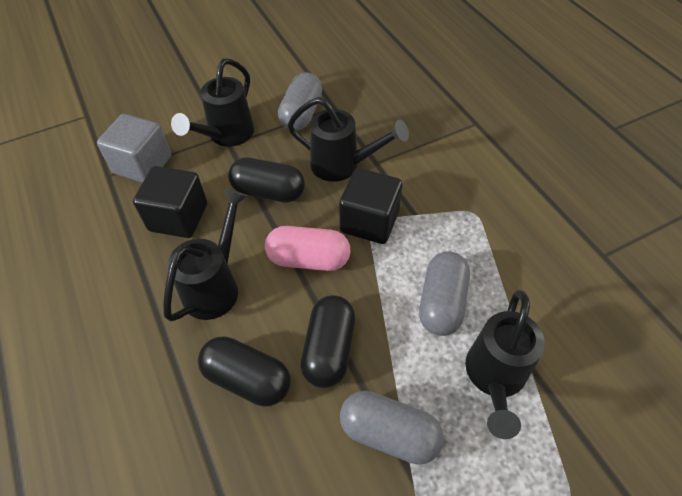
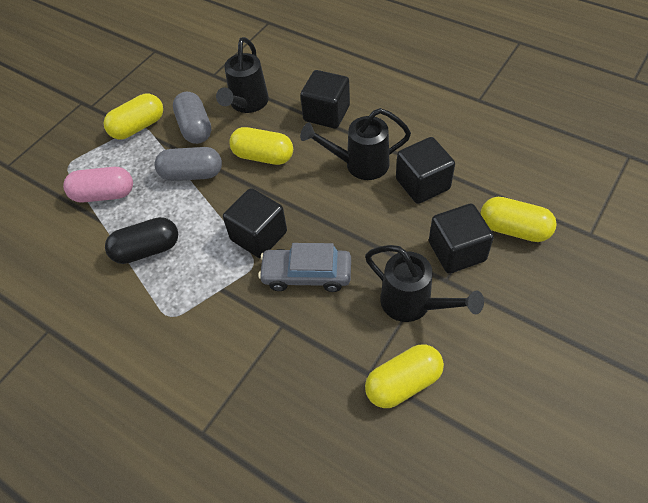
black capsule: [198,336,291,407] [228,158,305,203] [301,295,355,388] = 3 -> [105,217,178,264] = 1
black cube: [133,166,207,238] [339,168,402,244] = 2 -> [223,188,287,258] [300,70,350,129] [396,137,455,204] [429,203,494,274] = 4
black watering can: [163,189,248,321] [171,59,254,147] [287,97,409,182] [465,290,545,439] = 4 -> [216,37,269,113] [300,108,411,180] [365,245,484,322] = 3
grey capsule: [278,72,322,131] [340,391,444,465] [419,251,470,336] = 3 -> [155,147,222,181] [173,91,211,144] = 2
grey car: none = 0 -> [258,243,351,292] = 1
grey cube: [97,114,171,183] = 1 -> none = 0
yellow capsule: none = 0 -> [103,94,163,140] [229,127,293,165] [365,344,444,408] [480,197,557,242] = 4

